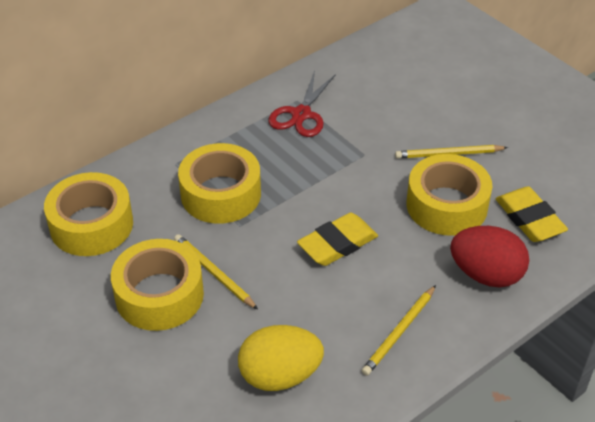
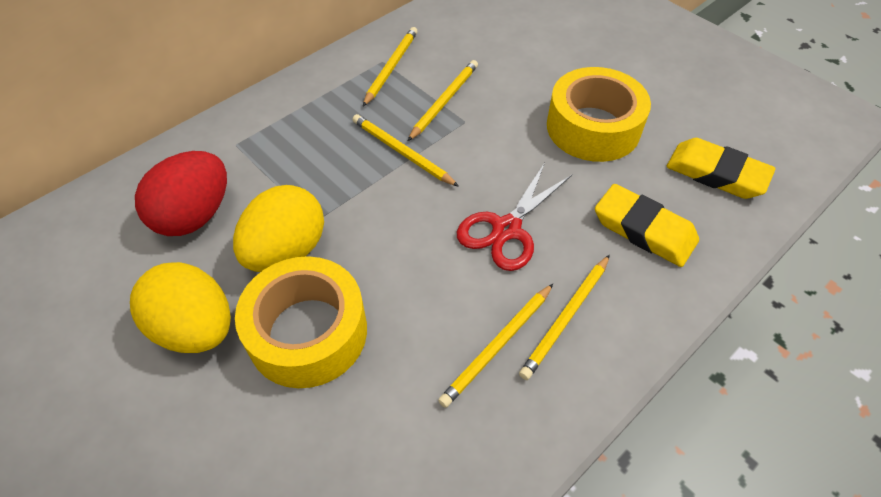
yellow egg: [238,325,324,391] = 1 -> [130,262,231,353] [233,185,324,272] = 2
yellow pencil: [174,234,258,310] [362,285,436,376] [395,145,508,159] = 3 -> [352,114,459,187] [363,27,418,106] [408,60,478,141] [438,284,553,408] [519,255,610,380] = 5
yellow tape: [44,172,133,256] [111,239,204,331] [178,143,261,224] [407,154,492,236] = 4 -> [235,256,367,388] [547,67,651,162] = 2

